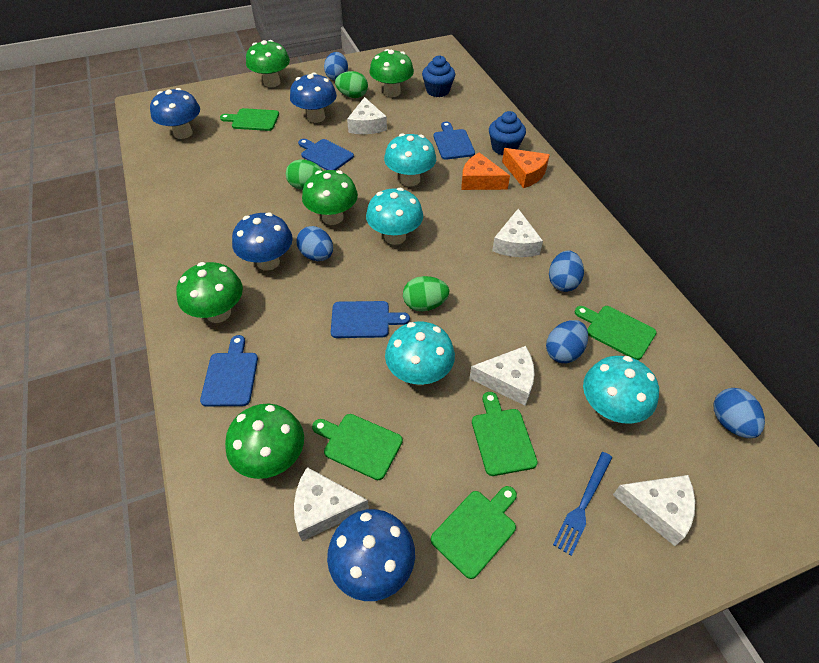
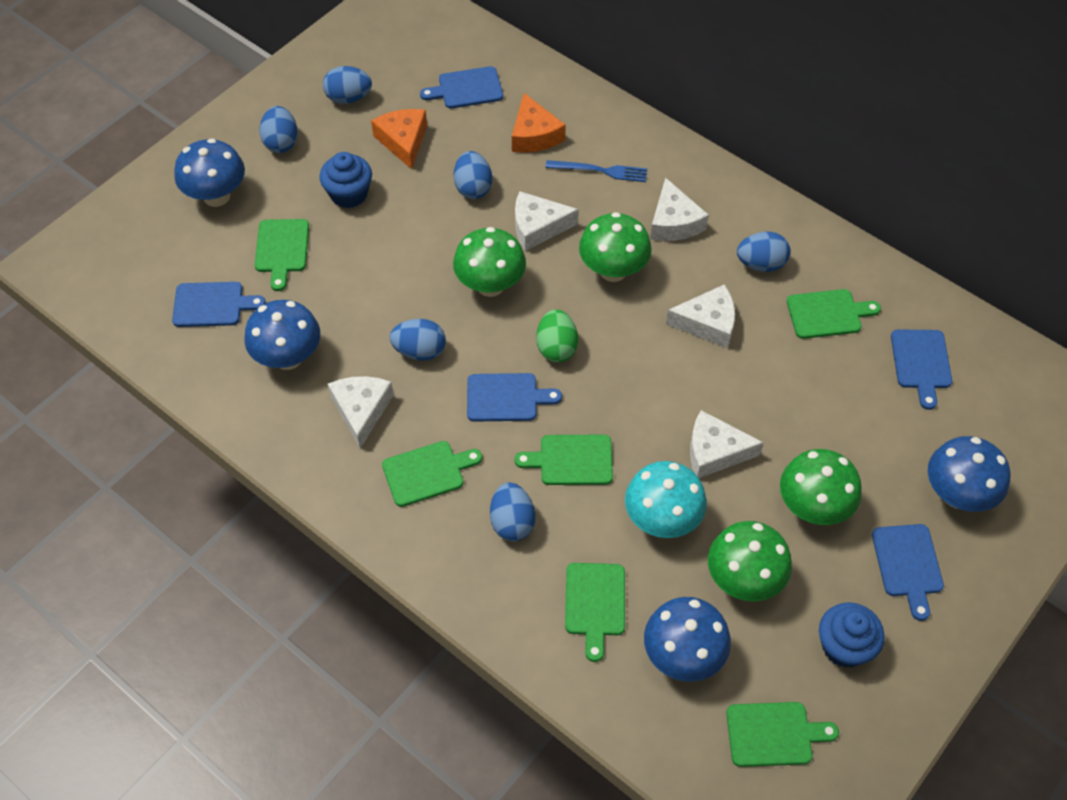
blue cutting board: [200,335,258,406] [298,139,354,170] [331,301,410,338] [433,122,475,160] = 4 -> [172,282,266,327] [420,66,503,108] [467,373,562,422] [872,524,944,621] [891,329,952,410] = 5
blue egg: [296,226,333,261] [324,52,348,81] [546,320,588,363] [549,250,584,292] [713,388,765,438] = 5 -> [259,106,298,153] [323,66,372,104] [390,319,446,361] [454,151,492,199] [490,482,535,541] [737,232,791,272] = 6
green cutting board: [220,108,279,131] [312,414,403,480] [431,486,517,579] [472,392,538,476] [575,306,657,360] = 5 -> [255,219,309,291] [382,441,482,507] [515,435,613,485] [565,563,625,662] [726,702,839,767] [787,289,881,339] = 6
green egg: [286,160,323,189] [335,71,368,98] [403,276,449,311] = 3 -> [536,309,578,362] = 1
green mushroom: [176,262,243,323] [225,404,304,479] [246,40,290,87] [302,170,358,225] [370,49,414,97] = 5 -> [453,227,526,297] [579,212,652,282] [708,521,792,601] [780,449,862,525] = 4
turquoise mushroom: [366,188,423,245] [384,133,436,186] [385,321,455,386] [583,356,659,424] = 4 -> [625,461,707,538] = 1

